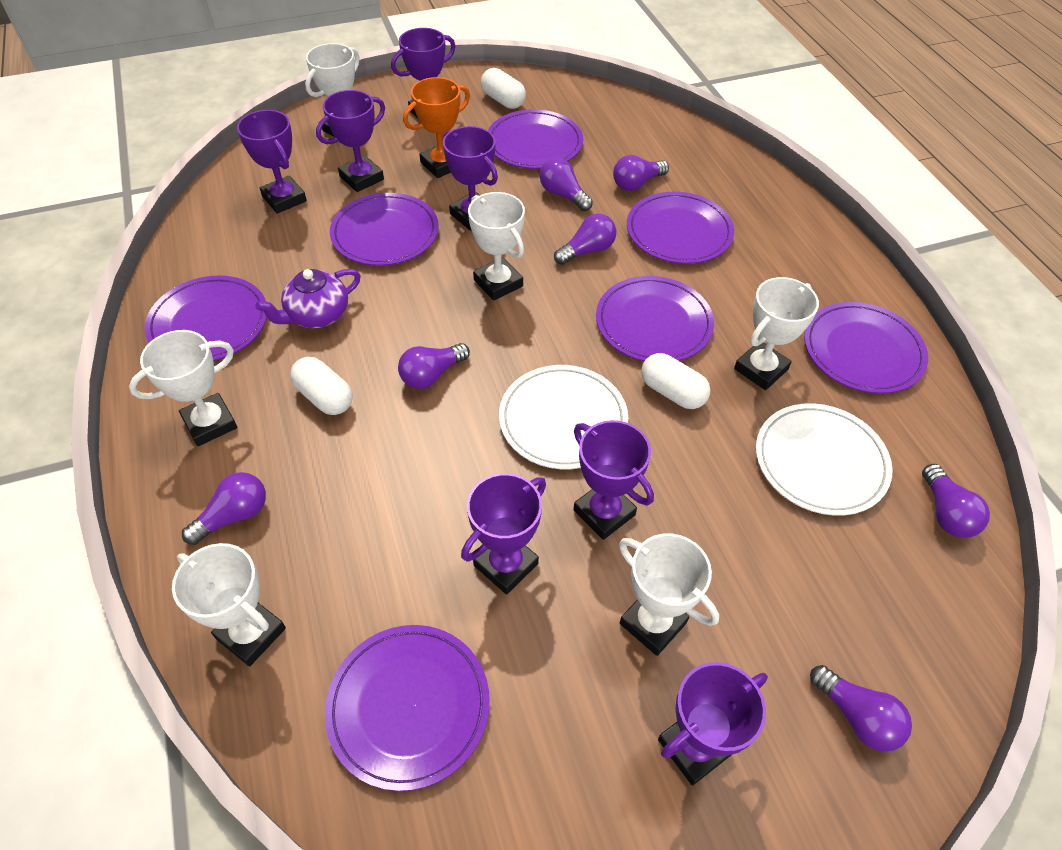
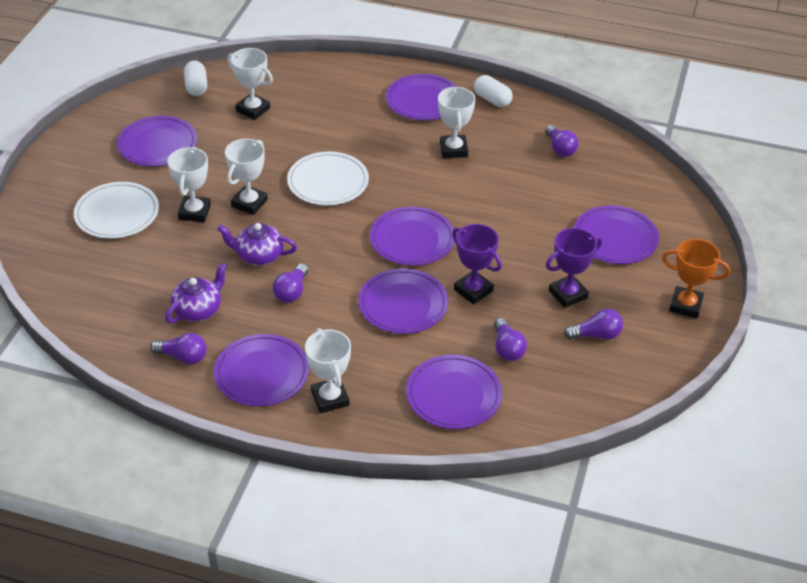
purple light bulb: [182,472,266,545] [398,343,470,389] [540,158,593,211] [554,214,616,265] [613,155,669,191] [810,665,912,752] [922,464,990,538] = 7 -> [150,333,207,364] [273,264,308,303] [494,318,527,361] [545,125,579,157] [564,309,623,340] = 5
purple teapot: [255,269,361,328] = 1 -> [165,263,227,323] [217,223,297,265] = 2
purple trophy: [237,110,307,214] [316,90,385,192] [391,28,456,119] [443,126,498,231] [461,473,546,594] [574,420,654,540] [658,662,768,785] = 7 -> [452,224,502,304] [546,228,602,308] = 2
white capsule: [290,357,353,415] [481,68,526,109] [641,353,711,409] = 3 -> [184,61,207,96] [474,75,513,107] = 2
white trophy: [129,330,237,446] [172,543,286,666] [305,43,360,137] [468,192,525,301] [619,533,719,656] [734,277,819,390] = 6 -> [167,147,211,222] [225,139,268,215] [227,48,273,120] [305,328,351,413] [438,87,475,158] = 5

